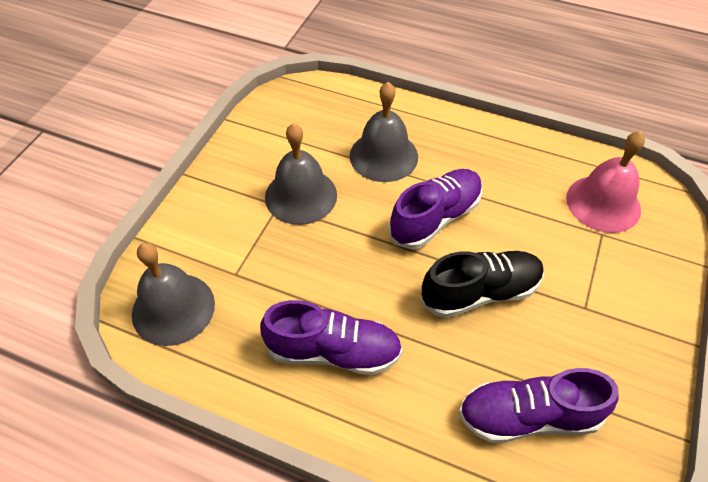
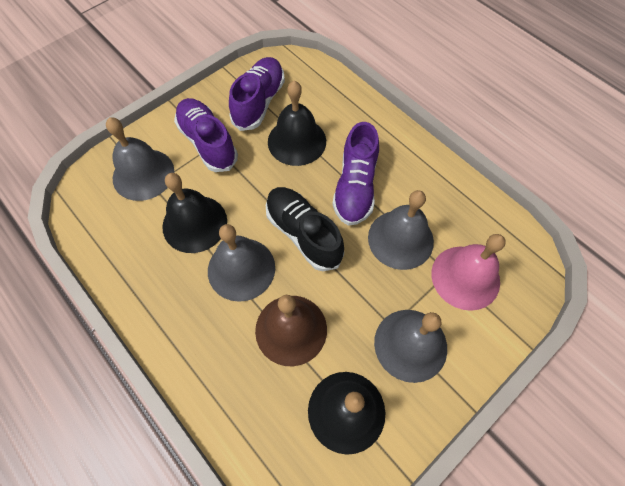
black bell: none = 0 -> [162,173,227,253] [268,81,326,166] [308,372,385,455] = 3
brown bell: none = 0 -> [255,295,327,366] = 1
grey bell: [132,243,215,346] [265,123,337,225] [350,82,418,182] = 3 -> [106,117,174,201] [208,224,275,302] [368,190,434,270] [374,310,447,383] = 4

